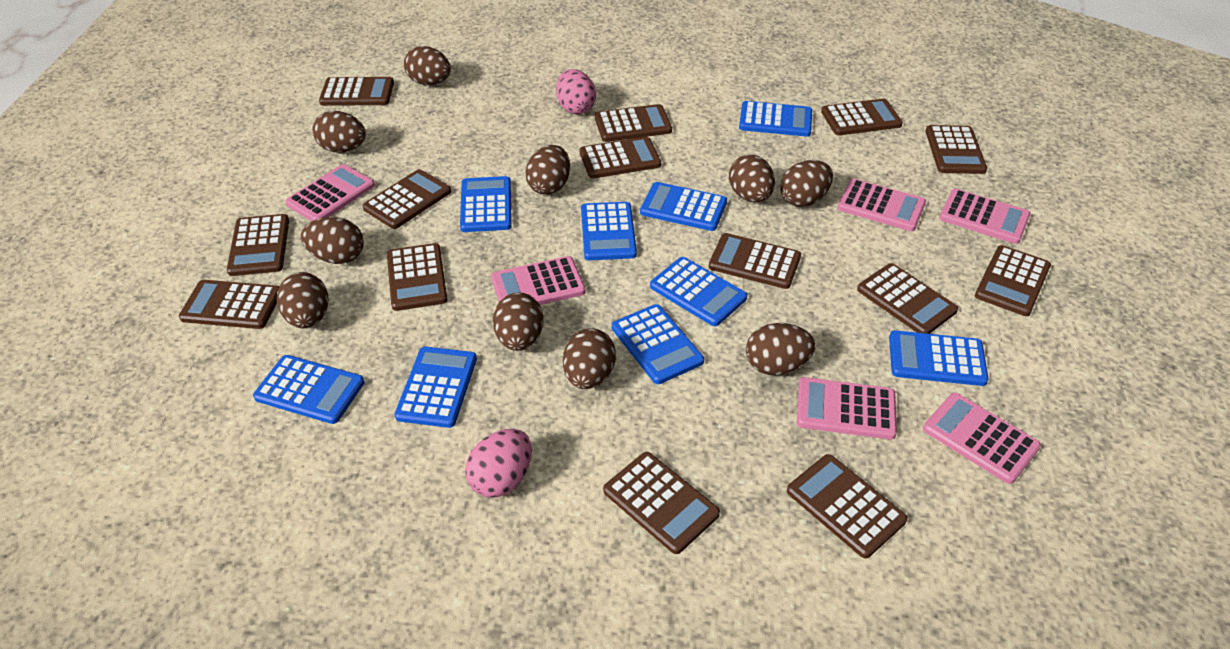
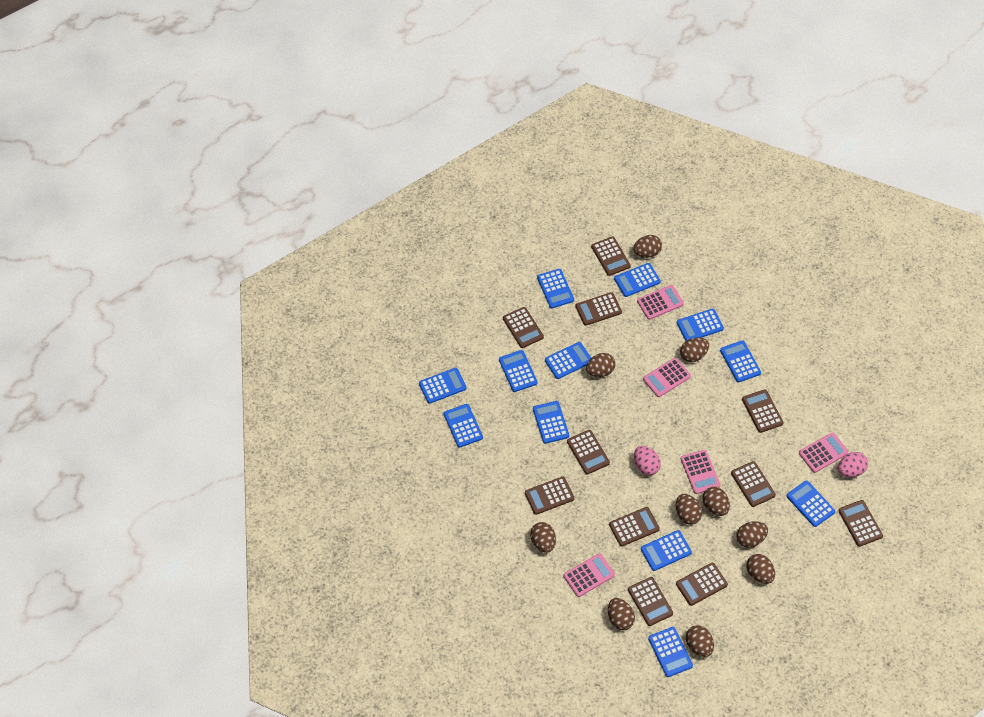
blue calculator: [253,355,365,424] [395,347,477,428] [460,176,512,232] [581,202,637,260] [612,304,704,384] [640,182,727,231] [650,257,747,326] [739,101,812,137] [889,330,989,386] = 9 -> [419,368,467,404] [444,404,483,448] [499,350,538,392] [533,401,569,444] [537,269,574,308] [545,342,591,379] [614,263,661,297] [641,530,692,571] [648,627,693,677] [677,309,724,341] [720,340,761,382] [787,481,835,527] = 12
brown calculator: [179,280,280,329] [227,214,289,276] [319,77,394,106] [363,169,451,229] [387,243,448,311] [580,137,661,179] [595,104,672,142] [603,452,720,554] [709,233,801,289] [787,454,907,558] [821,99,903,135] [857,263,958,334] [925,125,987,174] [975,245,1051,316] = 14 -> [503,307,544,348] [525,477,574,515] [567,430,610,475] [575,292,622,326] [591,237,631,276] [609,507,660,546] [628,577,673,626] [676,563,728,606] [731,461,776,507] [742,389,784,433] [838,500,883,547] = 11
pink calculator: [285,164,375,221] [491,256,586,305] [797,377,897,439] [837,179,926,231] [923,393,1041,484] [939,189,1030,244] = 6 -> [563,553,615,597] [637,285,684,320] [643,358,691,397] [681,450,721,494] [799,432,849,473] = 5

